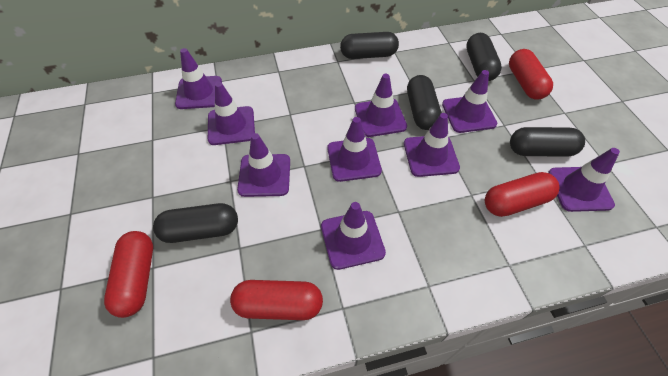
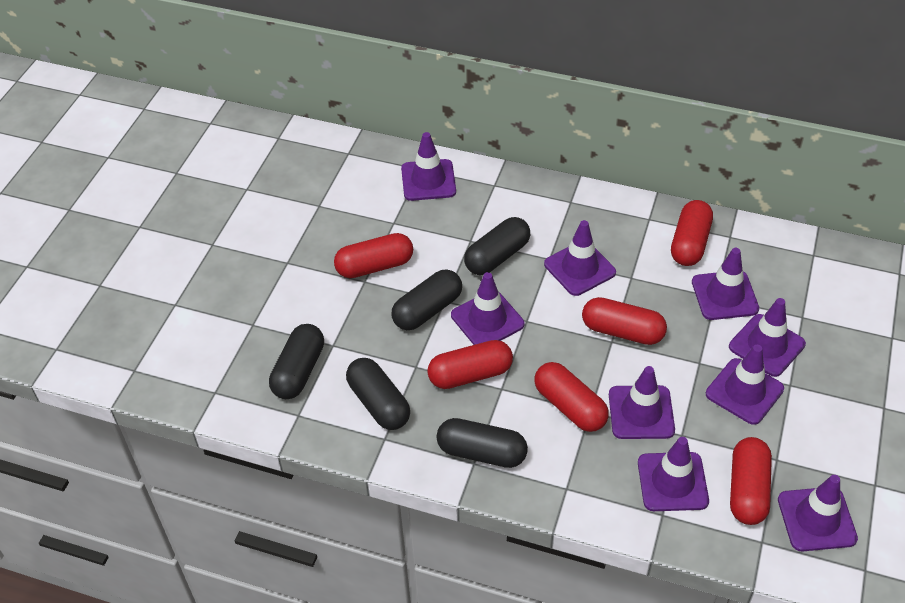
red capsule: [104,231,153,318] [230,280,323,320] [485,172,559,217] [509,49,553,99] = 4 -> [334,233,413,278] [427,340,513,389] [534,362,609,432] [582,297,667,345] [671,200,713,266] [730,437,772,525] = 6

